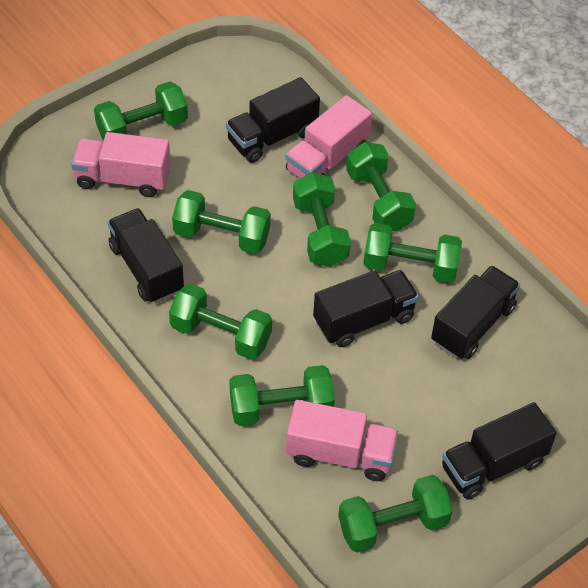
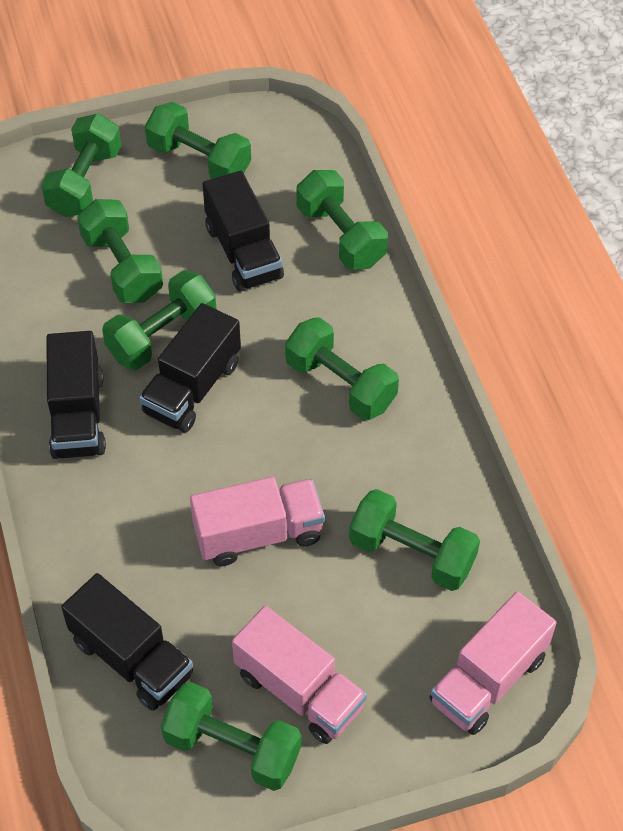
black truck: [108,208,184,303] [226,77,320,163] [313,270,419,347] [431,265,520,359] [442,402,557,500] = 5 -> [46,331,106,459] [61,573,193,711] [139,303,241,432] [203,171,284,292] = 4

